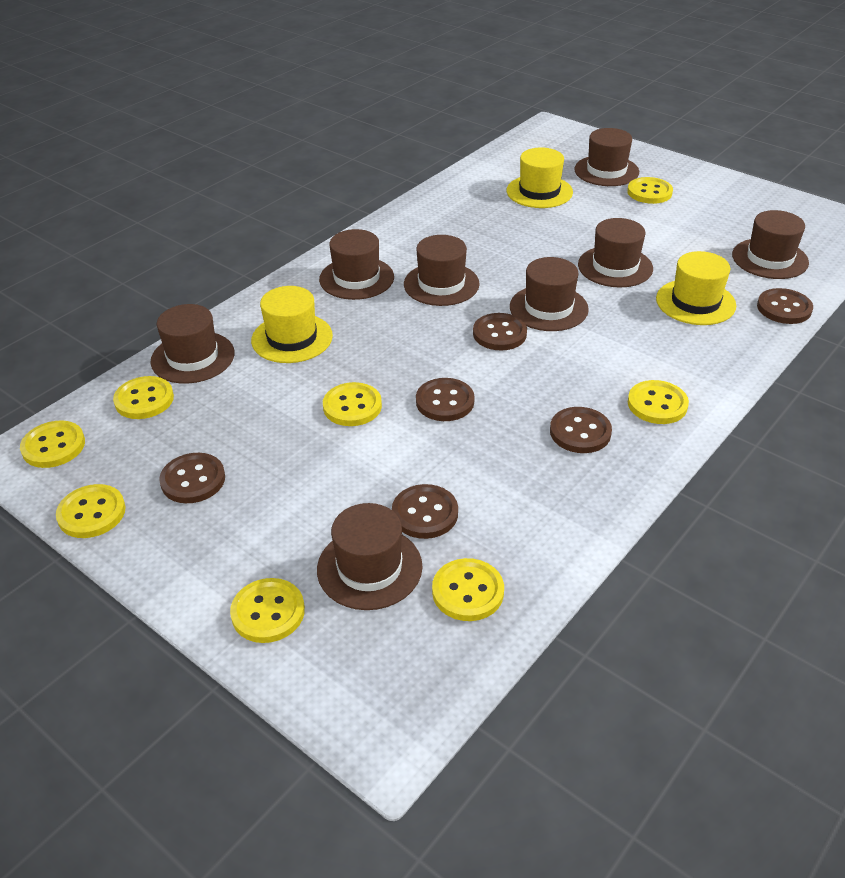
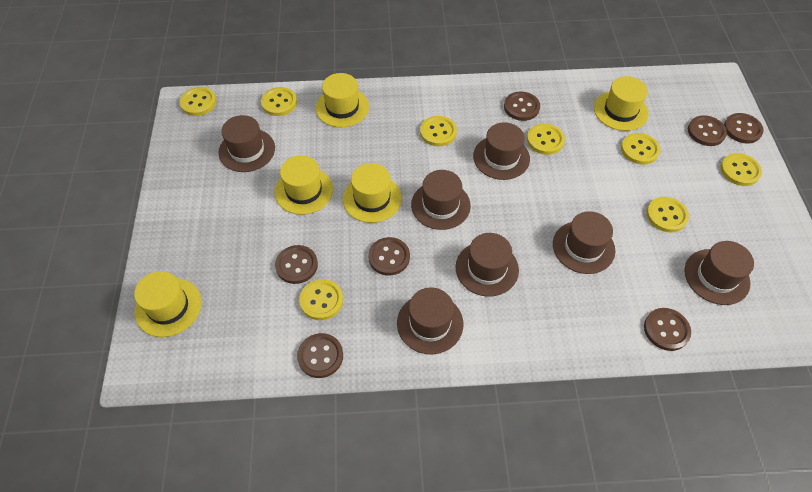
brown button: [159,453,225,503] [392,484,458,539] [416,378,475,421] [473,313,527,350] [550,407,612,453] [757,288,813,324] = 6 -> [275,245,318,284] [297,333,343,378] [368,237,410,276] [504,91,540,121] [644,308,691,351] [688,115,727,146] [724,113,764,144] = 7
brown hat: [151,304,235,384] [317,503,422,610] [319,229,394,300] [404,235,480,306] [510,257,589,331] [574,128,639,186] [578,218,653,288] [732,210,809,279] = 8 -> [218,115,275,172] [397,287,463,355] [411,170,471,230] [455,233,519,297] [473,122,530,180] [553,211,615,274] [684,241,754,305] = 7
yellow hat: [251,286,333,363] [507,148,573,208] [656,251,736,325] = 3 -> [134,271,202,337] [275,155,333,215] [316,73,369,128] [343,163,402,223] [594,76,649,131] = 5

